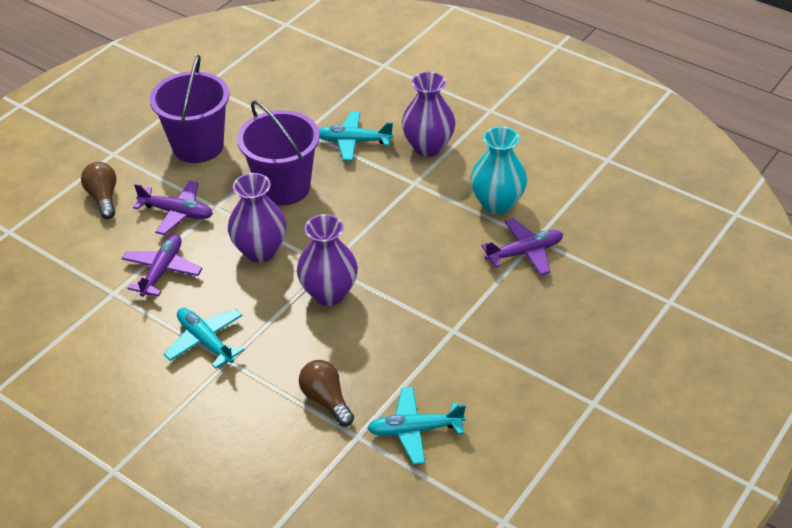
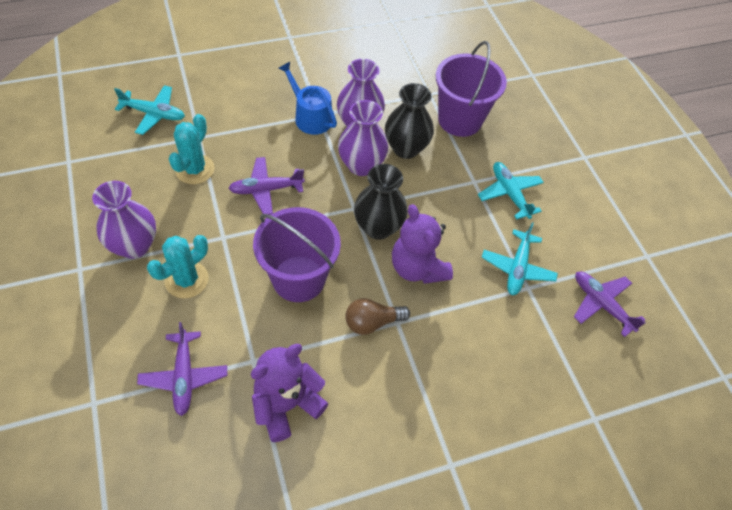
black vase: none = 0 -> [354,164,408,240] [385,83,434,159] = 2
blue watering can: none = 0 -> [278,62,337,135] = 1
brown light bulb: [81,162,116,219] [299,360,354,426] = 2 -> [345,298,410,335] = 1
purple teddy bear: none = 0 -> [251,344,329,442] [392,204,453,284] = 2
turquoise cactus: none = 0 -> [147,235,209,298] [169,114,215,184] = 2
turquoise vase: [471,126,527,214] = 1 -> none = 0

